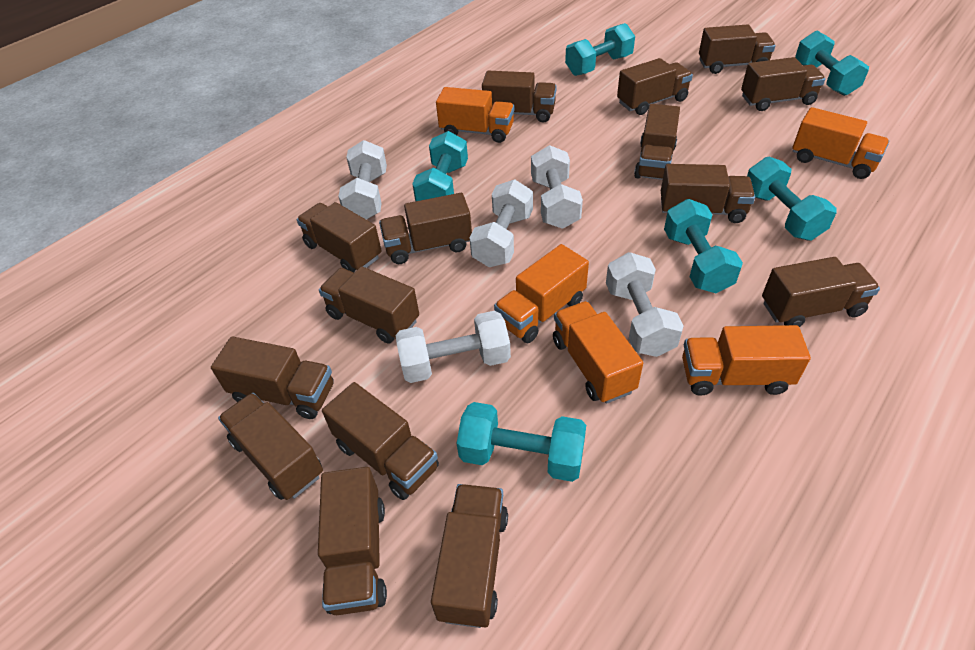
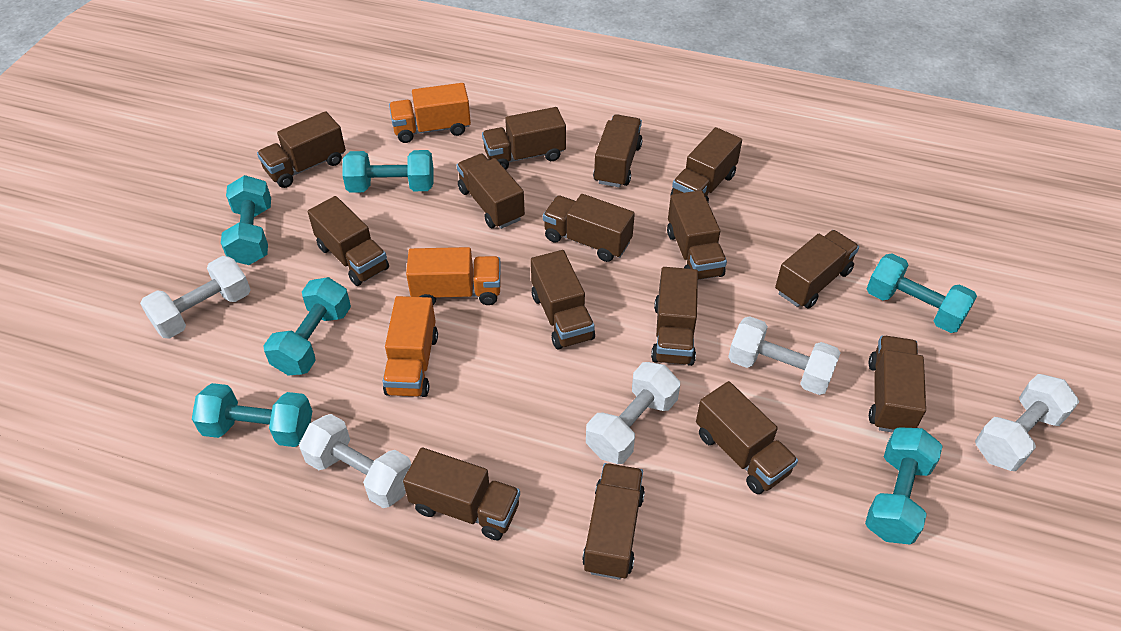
orange truck: [436,87,515,143] [494,244,589,343] [553,301,643,404] [682,325,811,396] [792,107,889,179] = 5 -> [383,296,438,397] [389,83,471,143] [406,247,501,305] = 3

